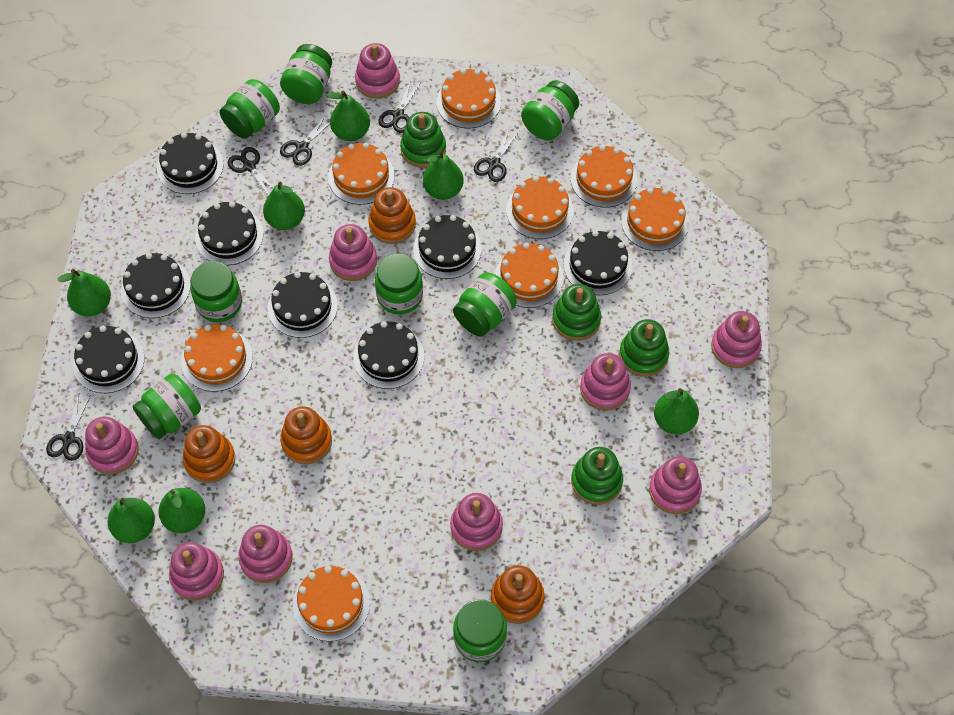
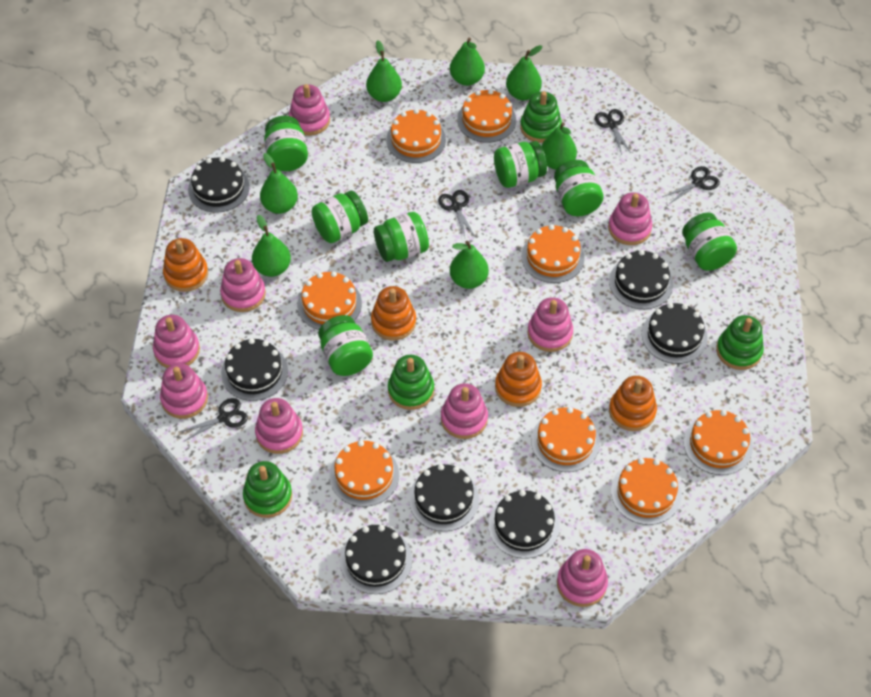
black cake: [73,326,145,393] [121,253,191,318] [157,132,224,194] [195,201,263,265] [268,272,338,338] [353,321,424,389] [413,215,481,279] [564,230,632,295] = 8 -> [188,157,250,213] [221,338,288,401] [340,525,412,594] [409,464,479,531] [488,490,559,558] [609,250,673,309] [642,303,708,364] = 7
black scissors: [46,395,91,461] [228,147,274,196] [280,115,330,166] [378,80,420,133] [474,129,519,182] = 5 -> [179,398,248,441] [438,190,476,238] [595,109,631,155] [663,166,720,204] = 4
green jar: [132,374,201,439] [191,261,242,322] [220,79,280,139] [280,44,332,104] [375,253,423,314] [453,273,517,337] [453,599,507,662] [521,80,579,140] = 8 -> [264,116,308,171] [311,191,368,243] [318,315,373,376] [374,212,429,262] [494,141,547,188] [554,160,604,216] [682,213,737,271] = 7

